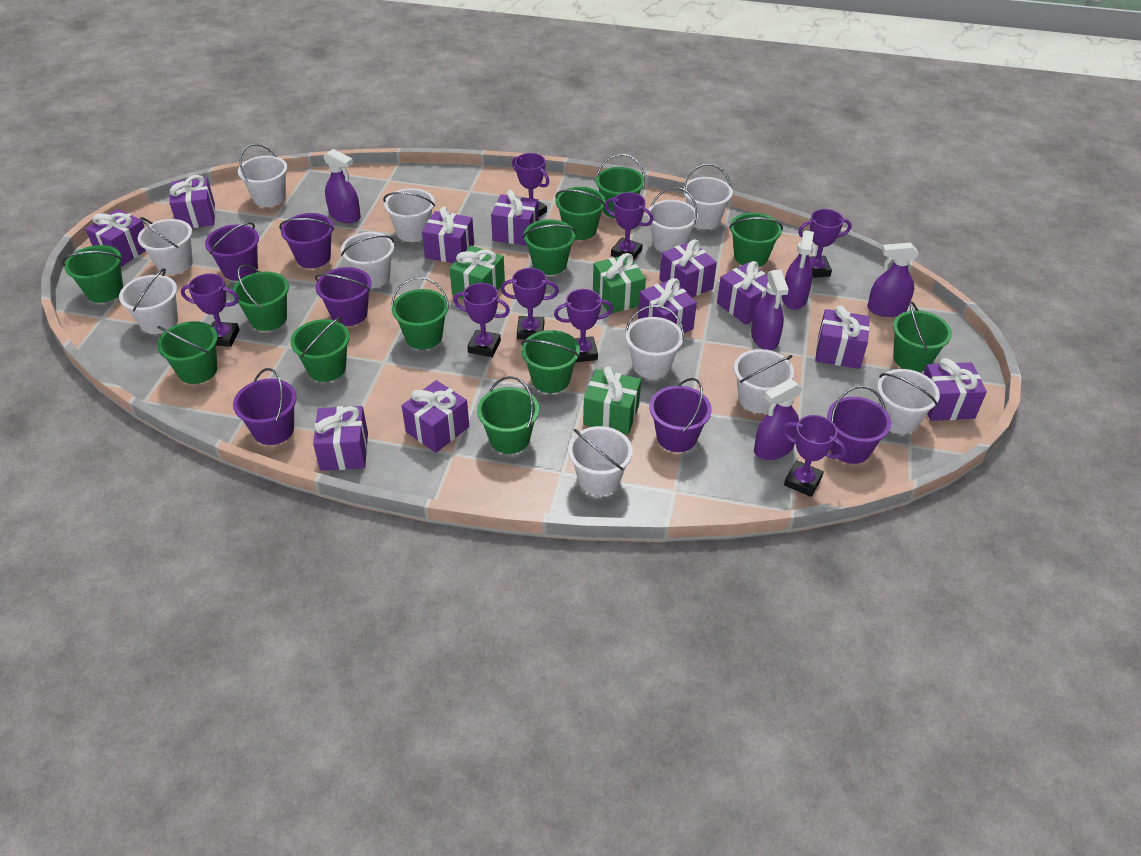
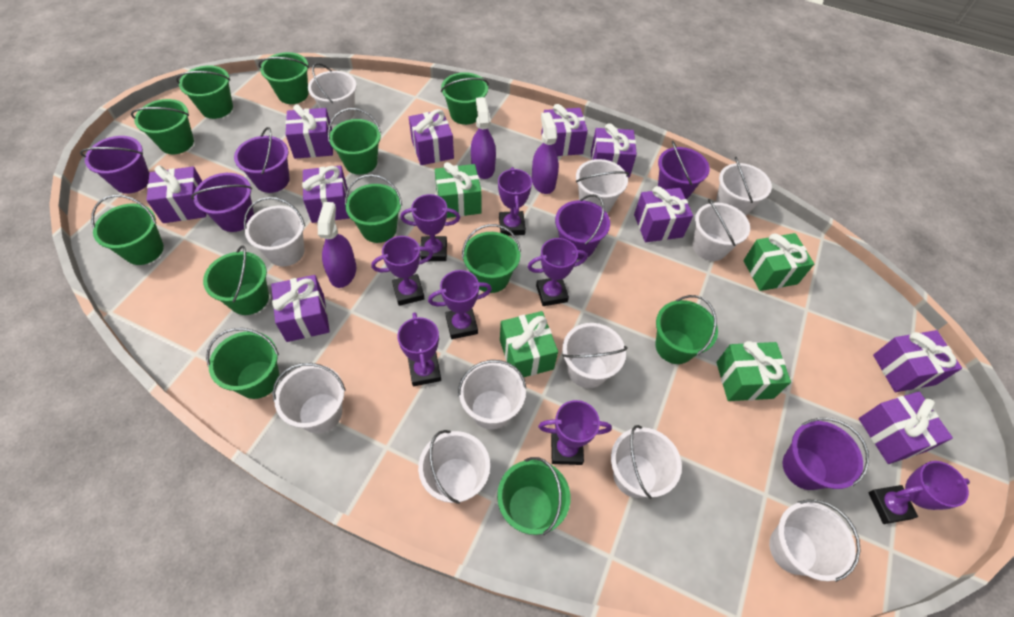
green gift: [449,246,505,298] [583,366,641,435] [593,253,646,314] = 3 -> [435,162,482,218] [500,311,558,377] [716,341,791,401] [743,233,814,291] = 4
purple gift: [85,209,146,267] [170,175,215,228] [313,406,368,471] [402,380,469,453] [422,207,474,263] [491,190,539,246] [638,278,697,333] [659,239,717,298] [717,261,768,325] [815,305,870,369] [924,358,987,421] = 11 -> [147,165,206,223] [271,275,330,342] [286,104,333,159] [302,166,350,223] [409,109,454,165] [541,104,588,156] [591,123,637,177] [634,186,693,242] [859,392,953,464] [873,330,962,392] = 10
purple spray bottle: [324,149,361,223] [751,270,789,350] [754,379,803,460] [782,230,814,310] [867,242,919,317] = 5 -> [317,202,356,288] [471,97,496,179] [532,112,559,194] = 3

